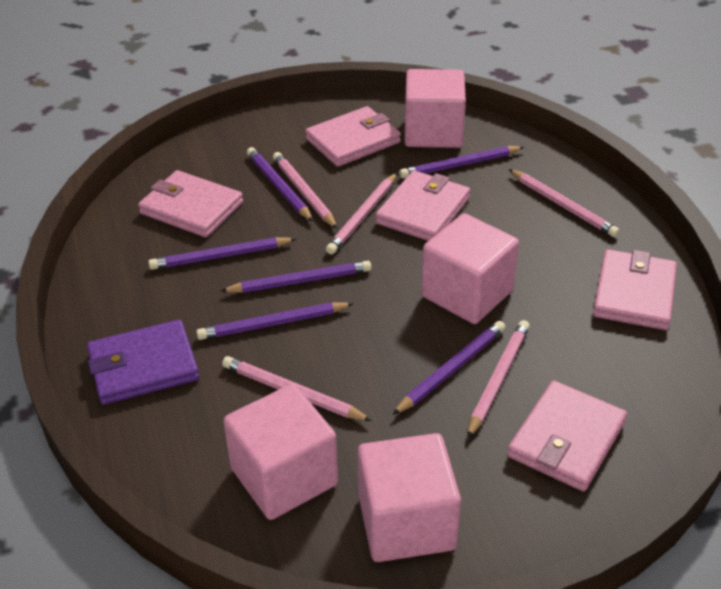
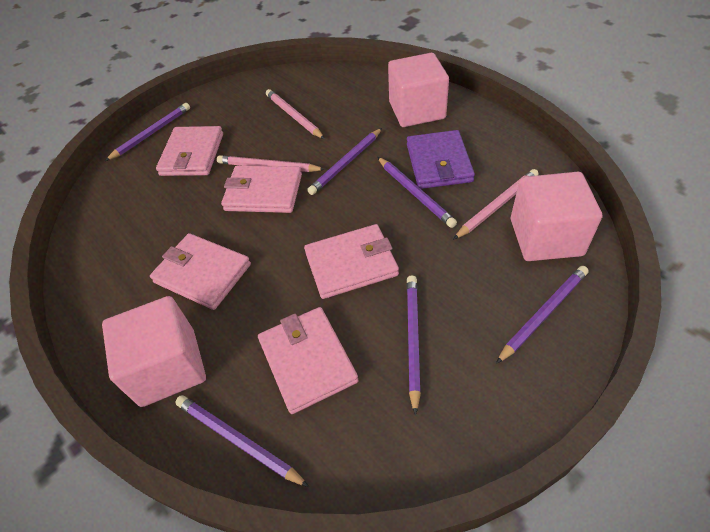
pink cube: [223,384,338,520] [358,433,461,562] [405,69,466,148] [421,213,519,324] = 4 -> [102,296,206,407] [388,53,449,127] [511,172,602,261] = 3
pink pencil: [222,356,372,421] [273,152,338,229] [326,173,397,254] [467,320,530,439] [509,169,620,237] = 5 -> [217,155,325,172] [266,89,325,139] [453,169,539,240] = 3

